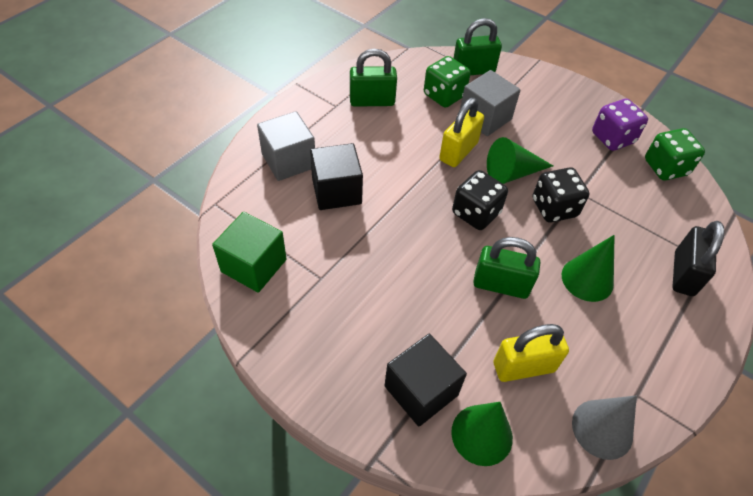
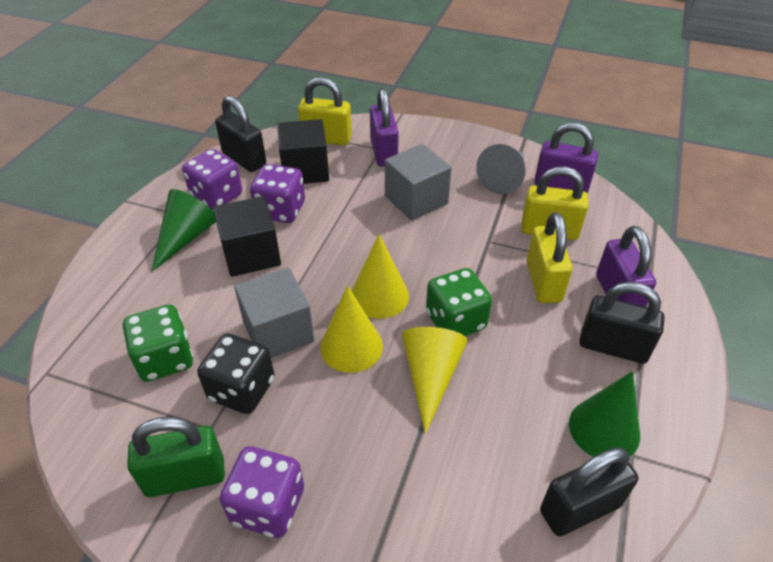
black dice: [452,170,508,230] [533,167,589,222] = 2 -> [197,334,275,414] = 1
black padlock: [672,221,725,296] = 1 -> [215,96,266,172] [540,447,638,536] [579,282,665,364] = 3
green cone: [451,402,513,466] [487,137,553,184] [562,235,615,302] = 3 -> [151,189,216,272] [569,371,640,457] = 2
green cube: [212,212,287,293] = 1 -> none = 0
green padlock: [350,49,397,107] [454,18,502,75] [473,237,540,299] = 3 -> [127,416,225,497] = 1
purple dice: [592,99,648,151] = 1 -> [182,149,242,210] [220,446,304,538] [250,164,305,223] = 3
purple padlock: none = 0 -> [370,88,399,167] [534,123,598,193] [596,226,656,307] = 3
yellow cone: none = 0 -> [320,285,383,373] [352,234,409,319] [402,327,468,434] = 3
yellow padlock: [439,98,484,167] [493,324,569,382] = 2 -> [298,77,352,145] [521,167,588,240] [527,212,572,303] = 3

